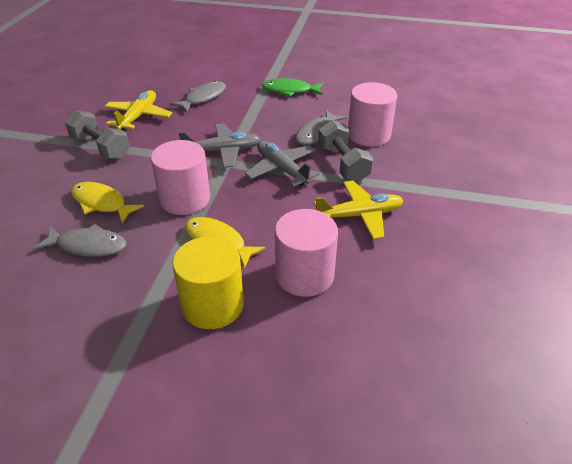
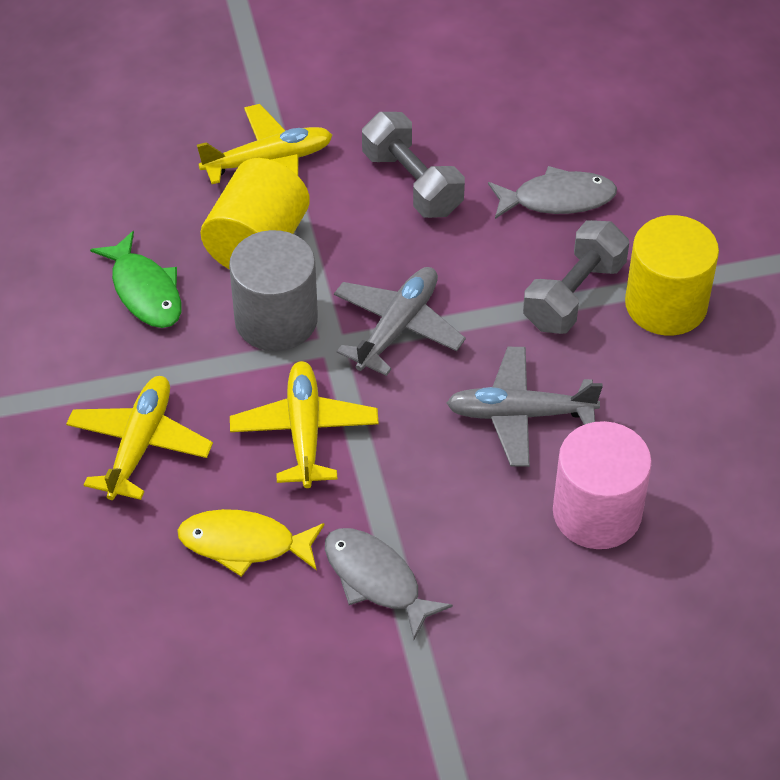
grey cylinder: none = 0 -> [229,230,318,351] = 1
grey fish: [34,224,127,257] [170,81,226,112] [295,110,347,145] = 3 -> [325,528,453,640] [488,166,617,219] = 2
pink cylinder: [151,140,210,215] [275,209,338,297] [348,82,397,147] = 3 -> [553,421,652,549] = 1
yellow cylinder: [172,236,244,329] = 1 -> [201,158,310,269] [625,215,719,336] = 2
yellow fish: [71,182,144,224] [185,217,266,269] = 2 -> [177,509,324,577] = 1
yellow plane: [104,90,172,132] [314,181,404,239] = 2 -> [66,376,213,500] [197,104,332,184] [230,361,379,488] = 3

